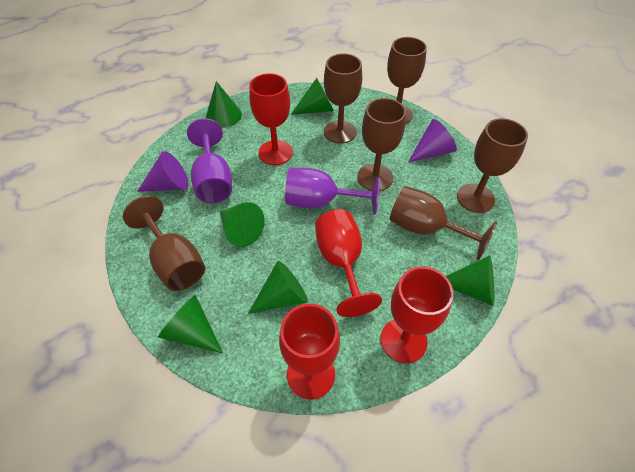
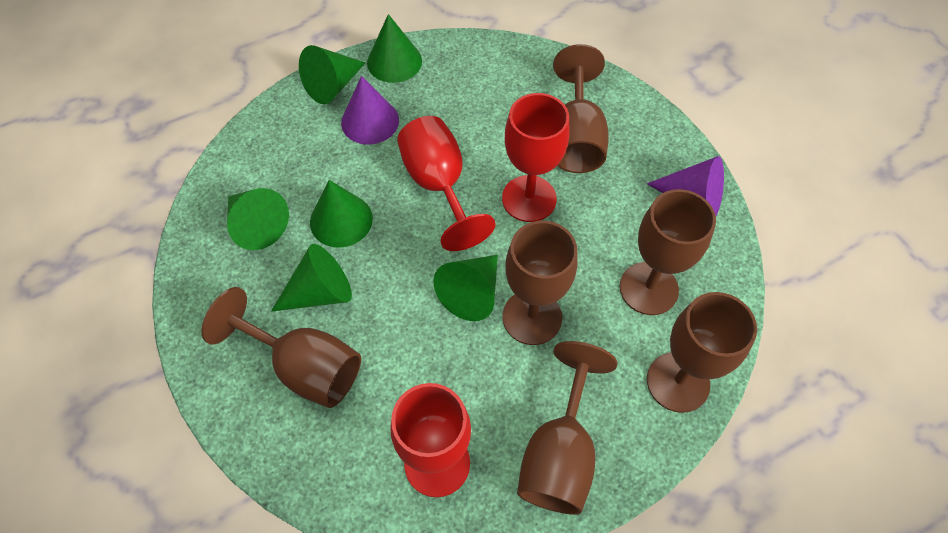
purple goblet: [187,118,232,203] [285,168,380,215] = 2 -> none = 0
red goblet: [249,73,293,165] [279,304,340,400] [315,209,382,317] [381,267,453,363] = 4 -> [390,383,471,497] [397,116,496,251] [502,93,570,222] = 3

